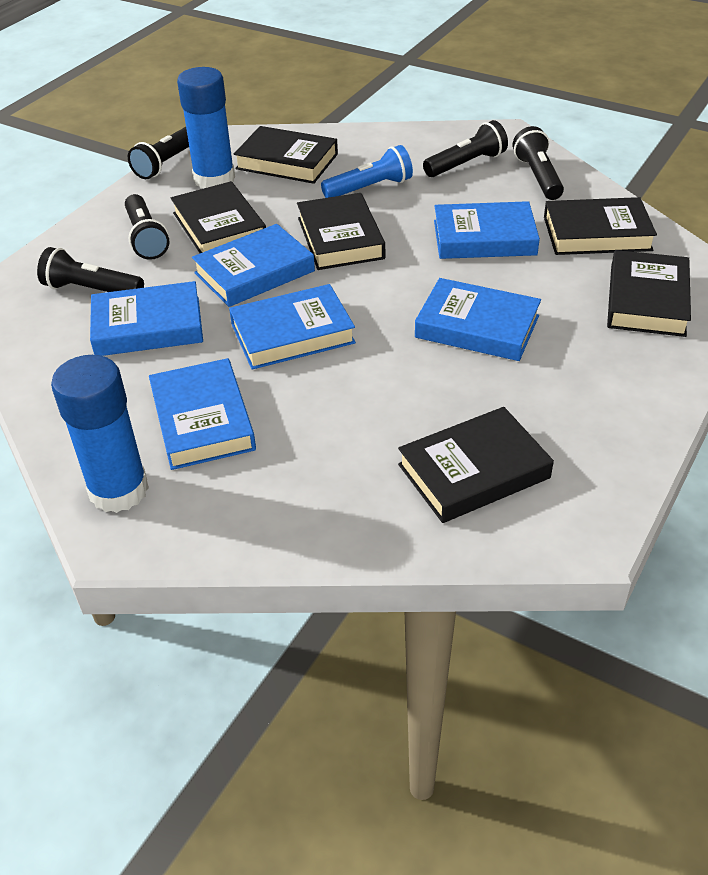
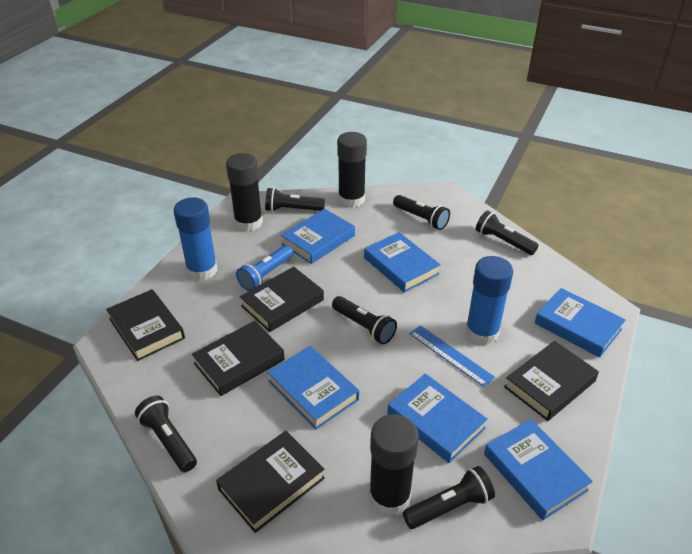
black book: [171,181,266,253] [234,126,338,184] [297,193,385,270] [398,407,554,523] [544,197,657,255] [607,250,691,337] = 6 -> [106,289,185,361] [192,321,285,396] [216,431,325,533] [240,267,324,332] [504,341,599,421] = 5
black flashlight: [37,247,144,292] [125,194,169,260] [128,127,189,179] [423,120,508,177] [513,126,564,200] = 5 -> [135,396,197,472] [265,188,325,212] [332,296,397,344] [393,195,450,230] [403,466,495,529] [476,210,539,255] = 6
black glue stick: none = 0 -> [226,153,263,231] [337,132,367,208] [369,414,419,516] = 3
blue ruler: none = 0 -> [409,325,495,387] = 1

